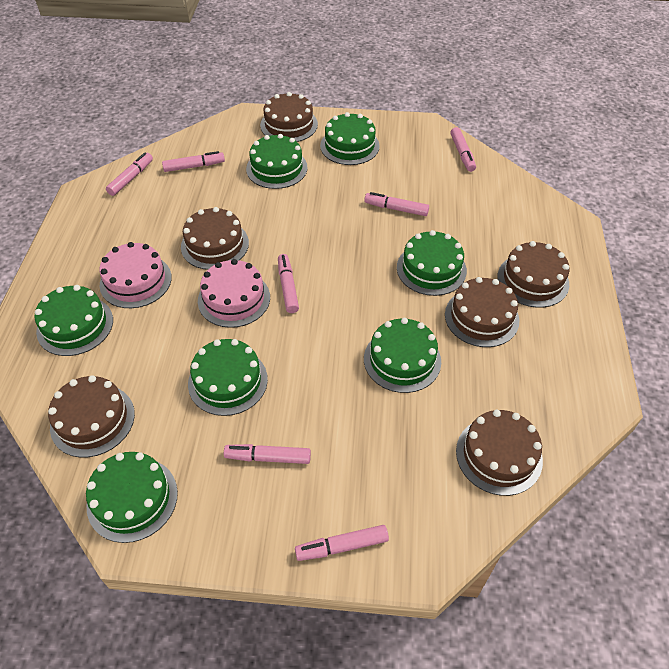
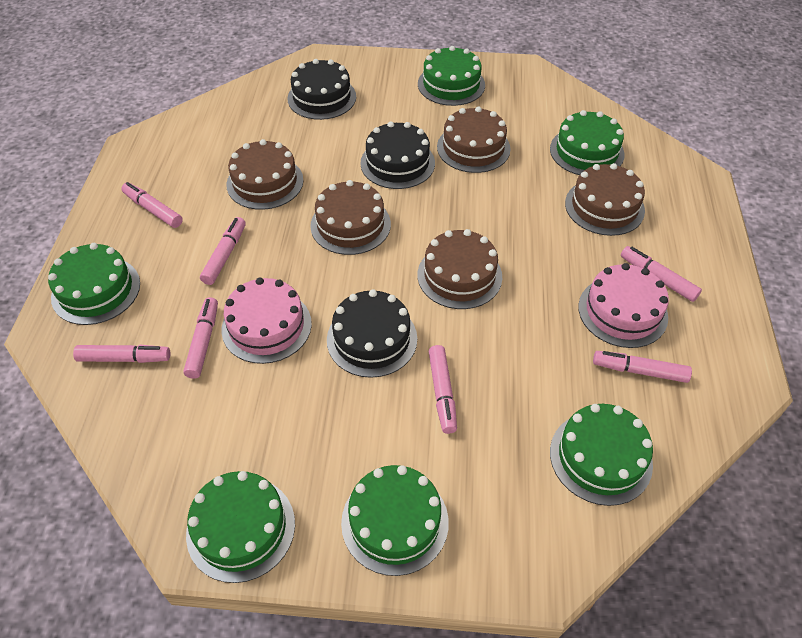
black cake: none = 0 -> [287,59,356,120] [327,289,417,378] [360,121,435,189] = 3
brown cake: [48,375,135,457] [181,207,249,270] [260,92,318,142] [445,277,519,347] [456,410,543,496] [497,241,570,308] = 6 -> [226,139,304,210] [310,180,391,255] [417,229,502,309] [437,106,511,173] [565,163,645,236] = 5
green cake: [34,285,113,356] [86,452,178,543] [188,339,268,416] [246,134,308,189] [320,112,380,165] [364,318,441,393] [397,230,467,296] = 7 -> [48,243,140,325] [186,471,295,583] [341,465,449,576] [418,46,485,106] [550,110,624,175] [550,404,653,506] = 6

